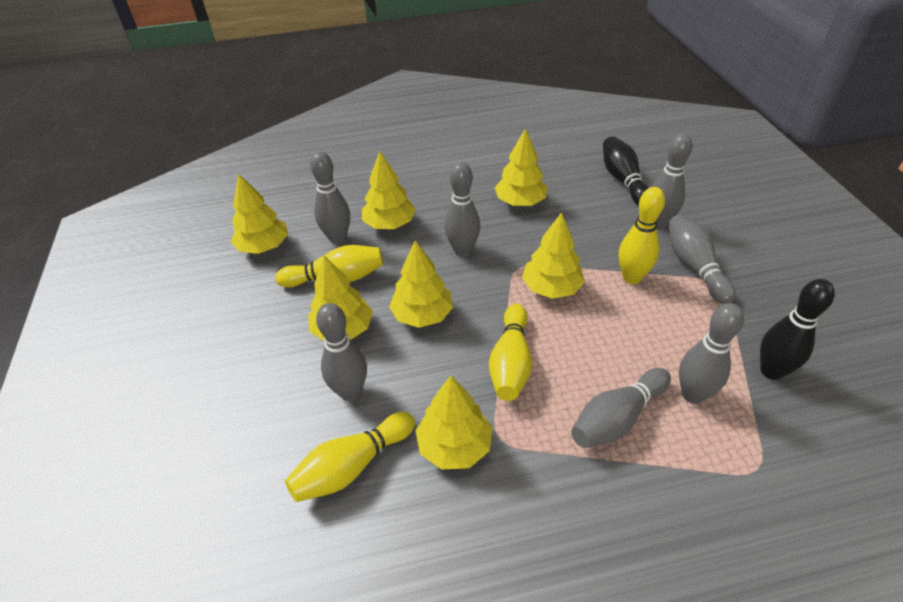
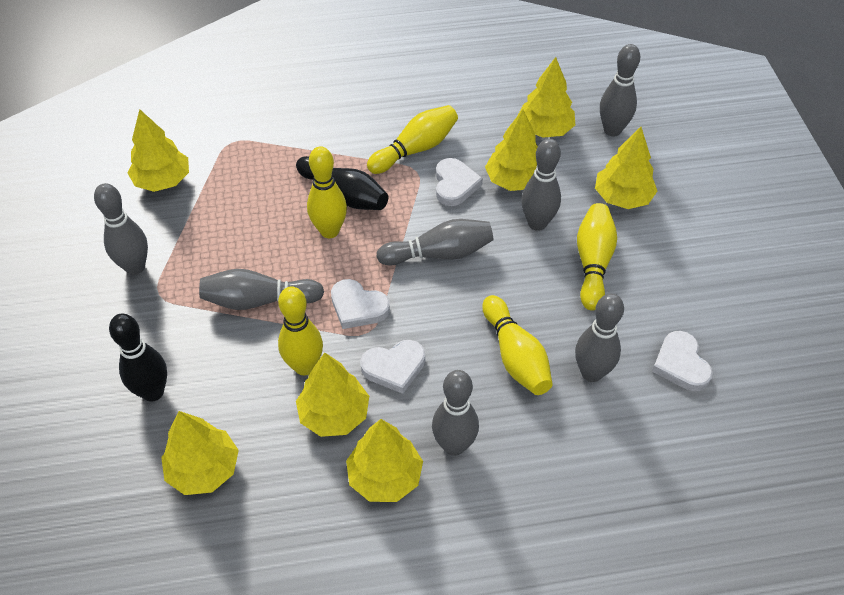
white heart: none = 0 -> [331,279,390,329] [360,340,425,394] [436,158,483,206] [652,331,713,391] = 4
yellow bowling pin: [275,245,383,288] [285,412,415,502] [489,304,532,401] [619,187,665,284] = 4 -> [278,286,323,375] [307,146,347,238] [367,105,458,174] [482,295,552,395] [577,203,617,310] = 5

